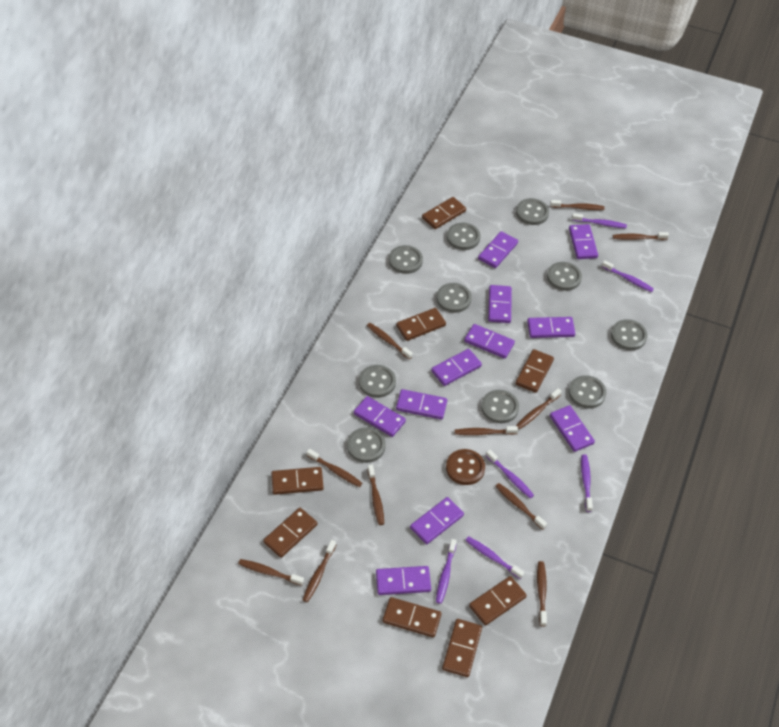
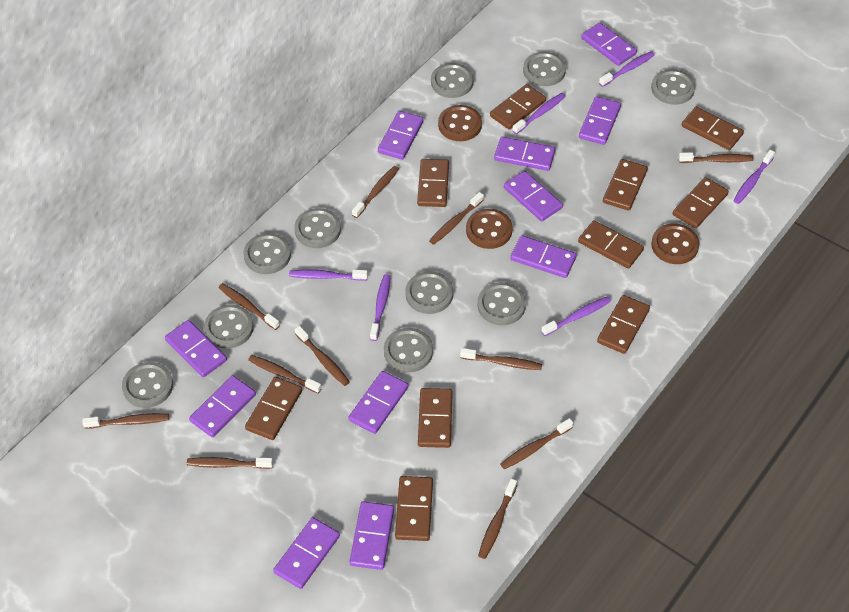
brown button: [446,449,485,485] = 1 -> [438,105,482,141] [466,209,513,249] [651,223,699,264] = 3
brown domino: [263,508,317,558] [271,467,324,495] [382,597,442,638] [396,308,446,341] [422,197,466,229] [442,619,482,677] [469,576,527,626] [515,349,554,393] = 8 -> [245,377,302,440] [395,476,433,541] [417,159,449,207] [418,388,453,448] [490,84,546,130] [578,220,644,269] [597,295,650,354] [603,159,648,211] [673,177,729,228] [682,107,744,150] = 10

